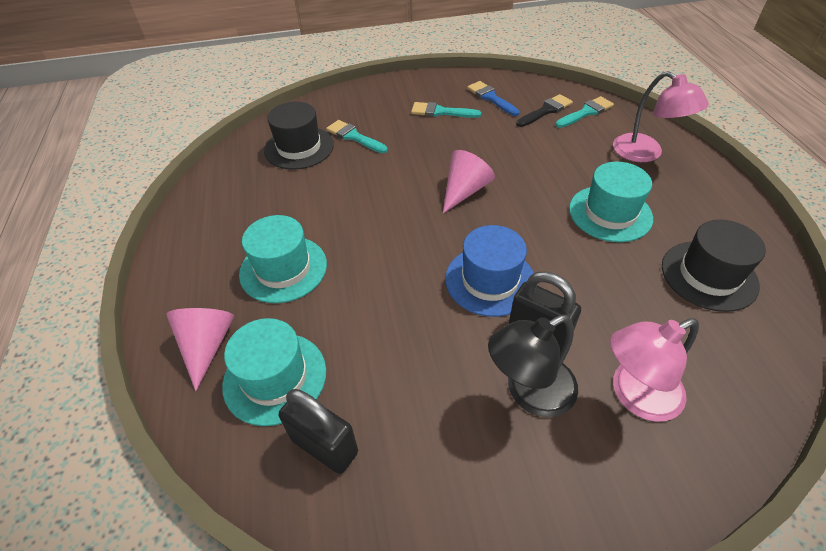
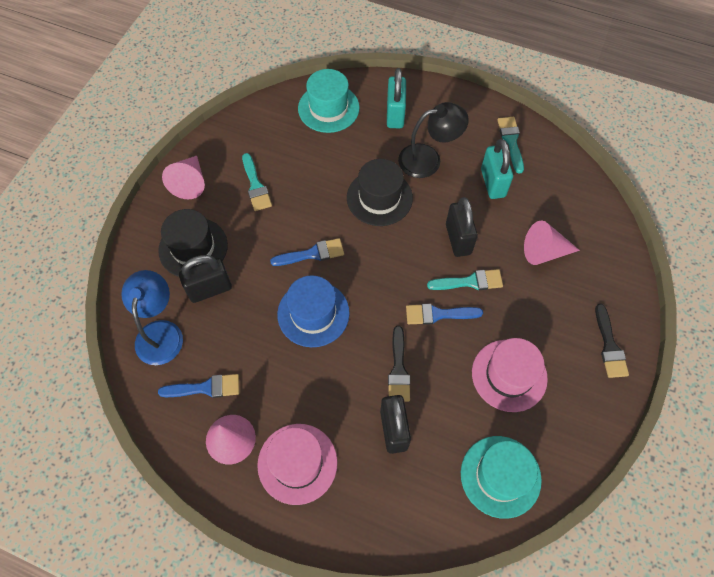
black brush: [516,94,573,127] = 1 -> [388,326,410,402] [595,304,629,378] = 2
black padlock: [279,389,358,474] [509,271,581,352] = 2 -> [179,255,232,303] [380,395,411,454] [446,197,478,257] = 3
blue brush: [467,81,520,116] = 1 -> [158,374,239,398] [270,238,344,266] [406,303,483,325] = 3
blue lamp: none = 0 -> [121,270,183,365] = 1
pink cone: [166,308,235,391] [443,150,495,213] = 2 -> [162,156,205,199] [206,415,256,464] [524,221,580,265] = 3
pink hat: none = 0 -> [257,424,337,505] [472,338,548,412] = 2
pink lamp: [610,318,699,422] [613,71,709,162] = 2 -> none = 0
turquoise hat: [222,318,326,426] [239,215,327,303] [569,162,653,242] = 3 -> [298,69,360,133] [461,436,542,519] = 2
turquoise padlock: none = 0 -> [387,68,406,128] [481,139,513,199] = 2

